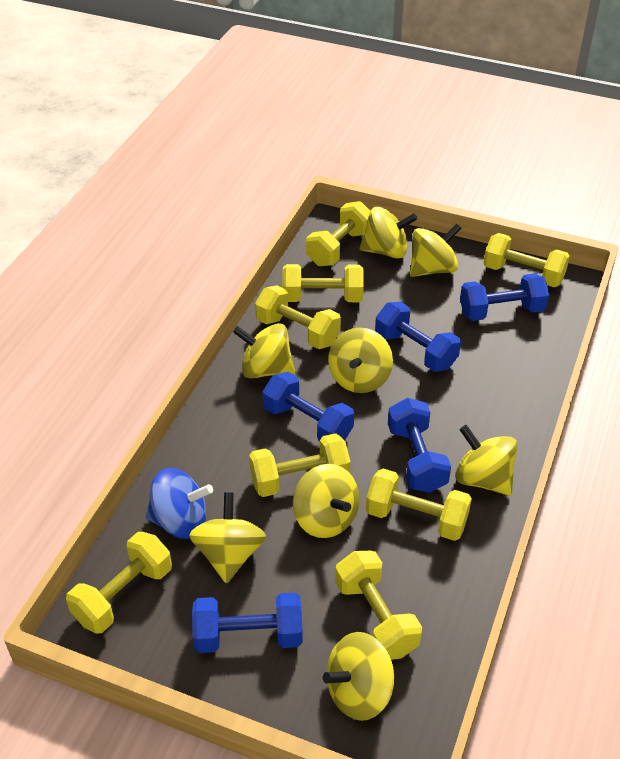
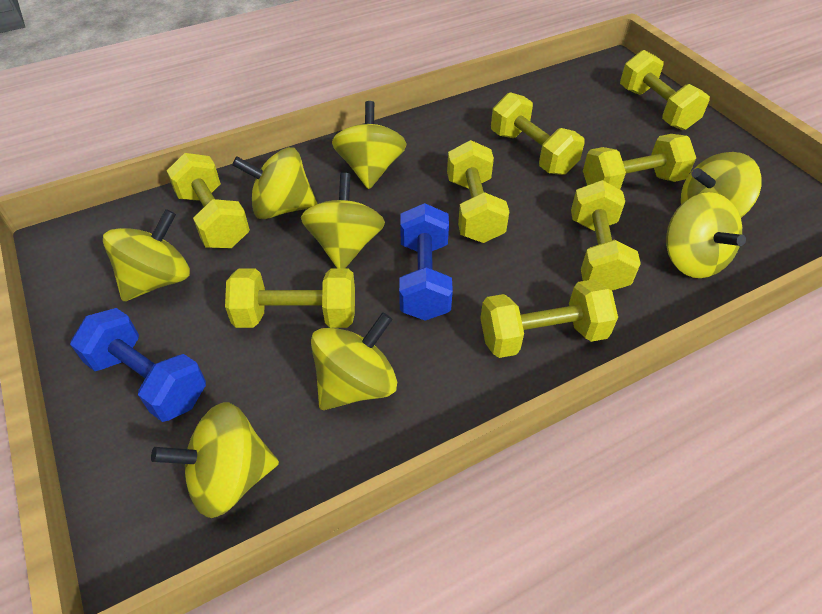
blue dumbbell: [192,593,303,653] [263,372,354,442] [375,302,461,372] [388,398,451,493] [460,273,549,321] = 5 -> [70,308,206,422] [399,203,453,321] = 2
blue spinning top: [146,468,213,539] = 1 -> none = 0

